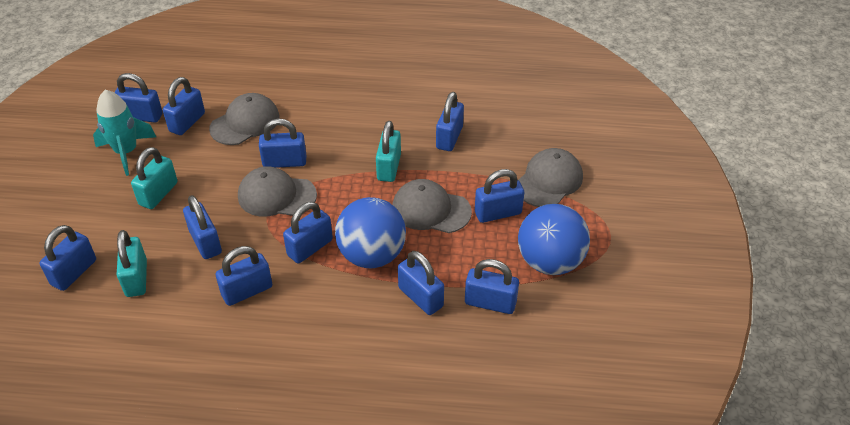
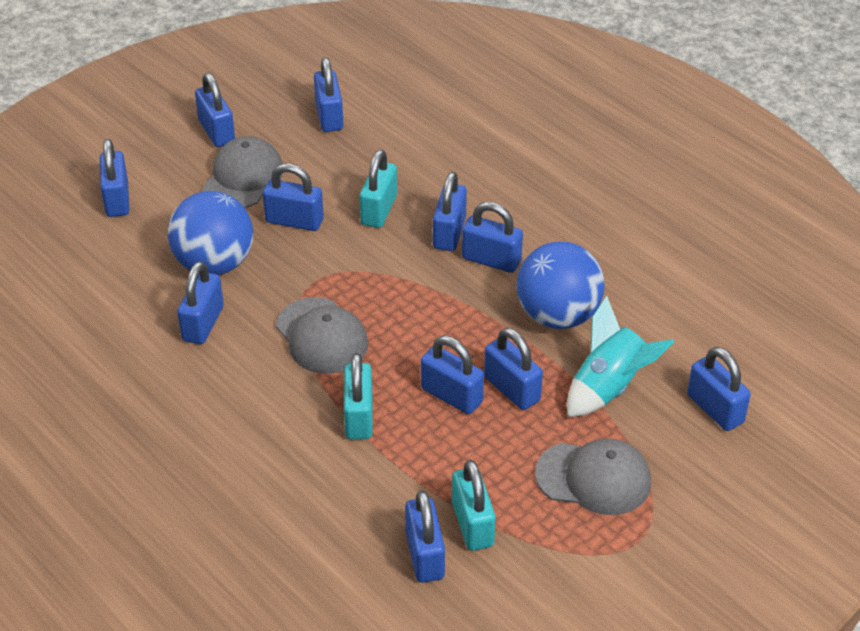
grey cap: [209,93,280,145] [238,166,317,217] [392,179,472,233] [518,148,583,207] = 4 -> [202,136,283,208] [276,297,368,374] [535,439,651,515] = 3

